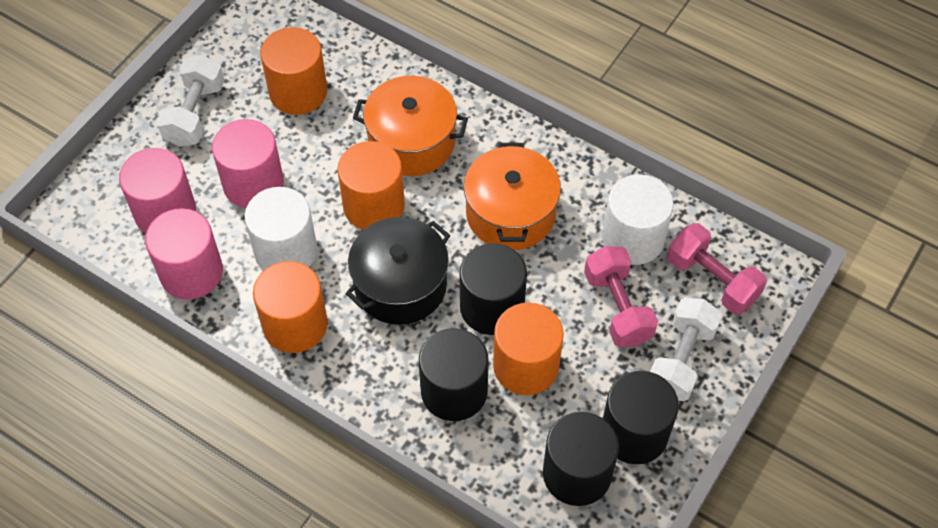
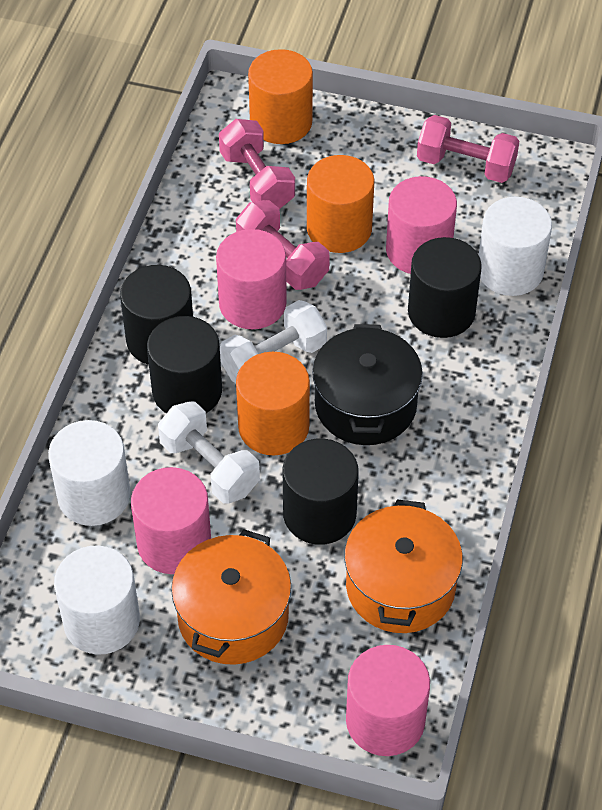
orange cylinder: [253,261,328,353] [260,27,327,115] [337,141,405,230] [493,303,564,395] = 4 -> [236,352,310,456] [248,49,313,144] [307,155,374,253] = 3
pink cylinder: [119,148,196,233] [145,208,223,299] [212,119,284,208] = 3 -> [131,467,211,574] [216,229,287,329] [346,645,430,756] [386,176,457,274] = 4
pink dumbbell: [584,246,658,347] [667,223,767,314] = 2 -> [219,119,295,209] [236,200,330,290] [417,115,519,183] = 3
white cylinder: [244,187,317,271] [602,174,674,265] = 2 -> [48,420,130,526] [54,545,140,655] [479,197,552,296] = 3

